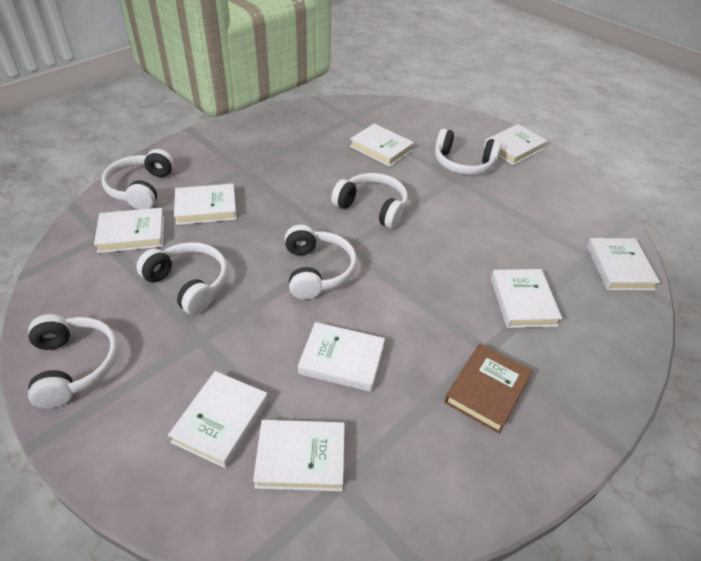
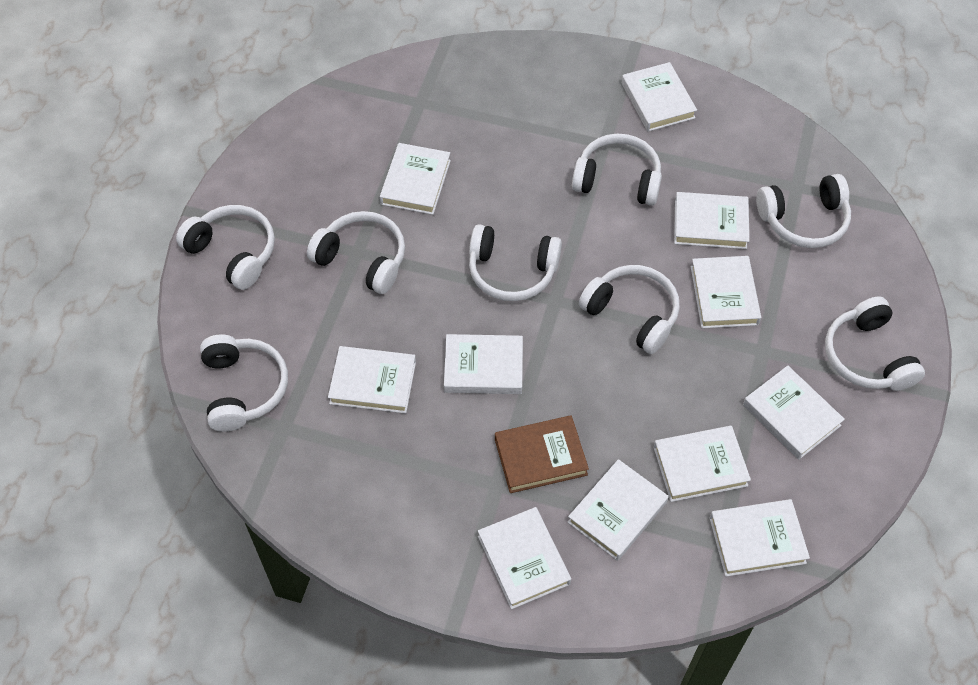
white book: [94,208,164,253] [168,371,268,468] [174,184,237,225] [253,420,345,491] [298,322,385,392] [350,124,414,167] [484,124,547,165] [491,269,562,328] [587,238,660,291] = 9 -> [328,346,416,414] [380,143,451,215] [444,334,523,394] [478,507,571,609] [567,459,668,561] [622,62,697,132] [653,426,751,502] [674,192,749,249] [691,256,761,329] [710,499,810,577] [743,365,845,460] = 11
white headphones: [28,314,118,408] [102,149,174,210] [136,242,228,315] [285,225,357,299] [331,173,408,229] [435,128,502,175] = 6 -> [176,205,275,290] [200,334,288,432] [307,211,405,294] [469,224,562,301] [572,133,662,206] [579,265,680,354] [756,174,851,248] [825,297,925,391] = 8

